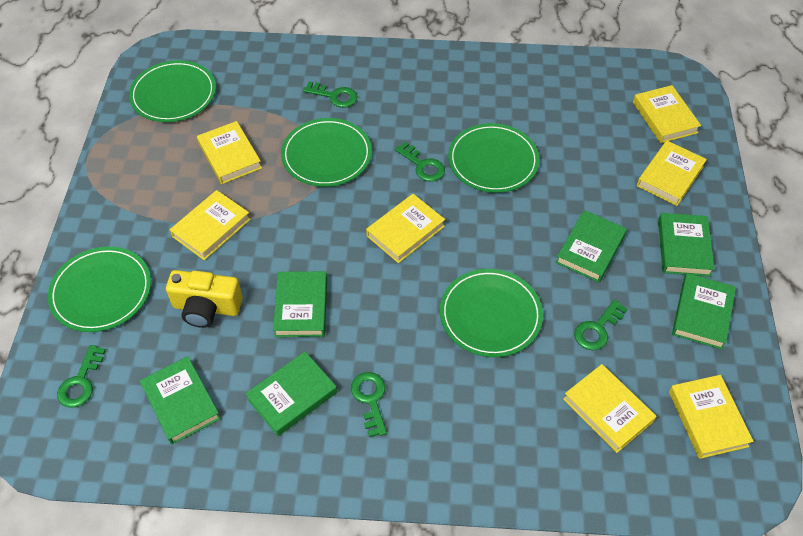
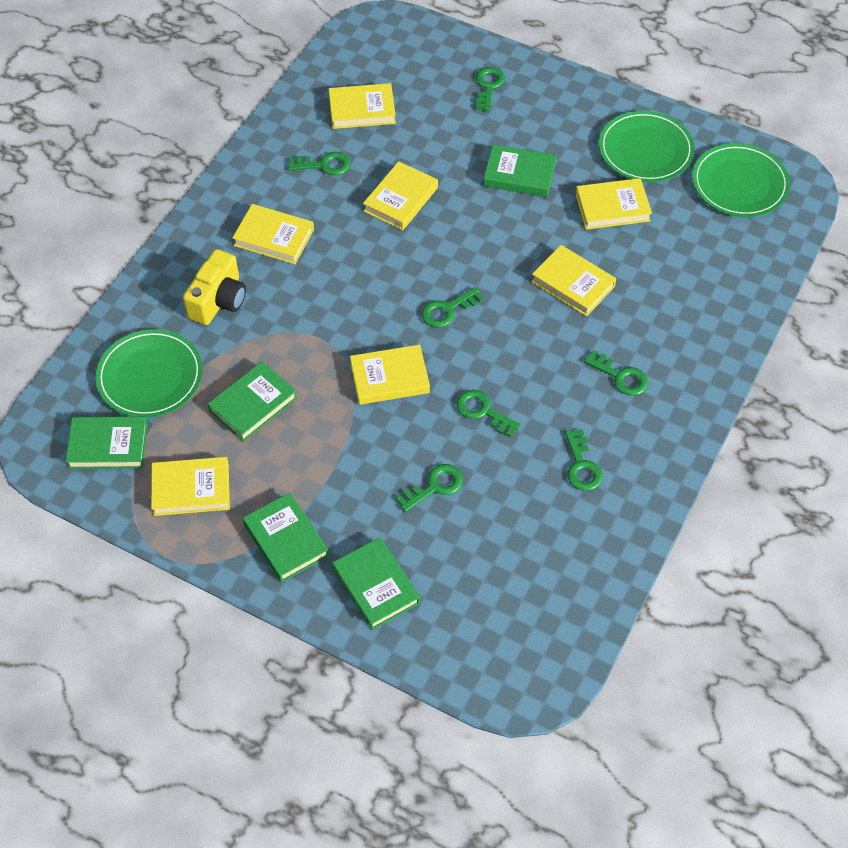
green book: [140,356,221,444] [246,351,337,436] [273,271,327,337] [556,210,627,282] [658,213,715,277] [672,273,736,350] = 6 -> [65,417,148,469] [208,362,297,442] [243,493,329,582] [332,537,420,630] [483,144,556,197] = 5
green key: [57,345,106,408] [303,82,358,108] [351,372,387,437] [395,142,445,182] [574,300,627,350] = 5 -> [288,152,351,176] [396,464,463,512] [421,287,484,328] [456,390,521,437] [475,67,505,111] [565,429,603,491] [584,350,648,396] = 7
green plate: [48,247,151,332] [129,60,216,122] [281,118,372,187] [440,269,543,357] [448,123,540,193] = 5 -> [96,329,202,418] [599,111,694,182] [692,143,790,217] = 3

